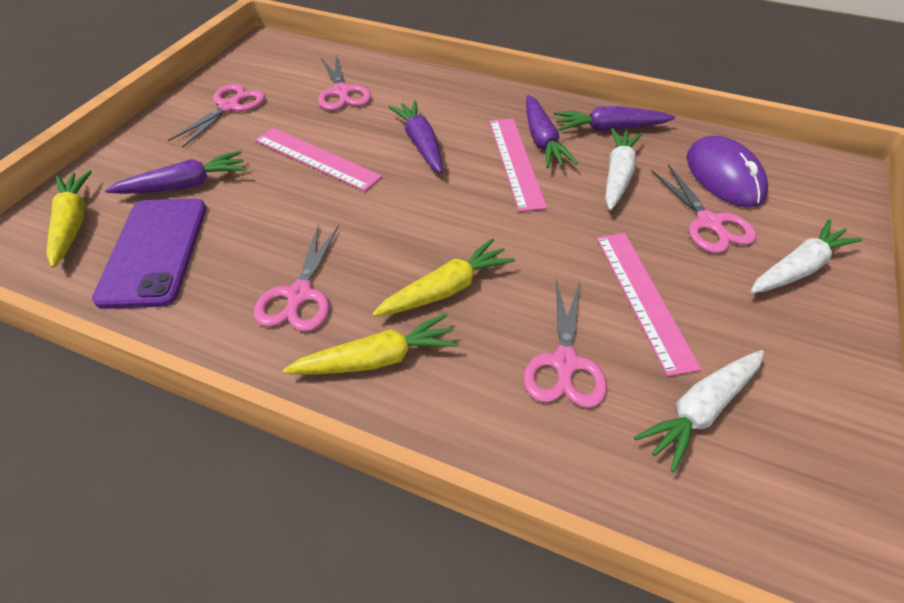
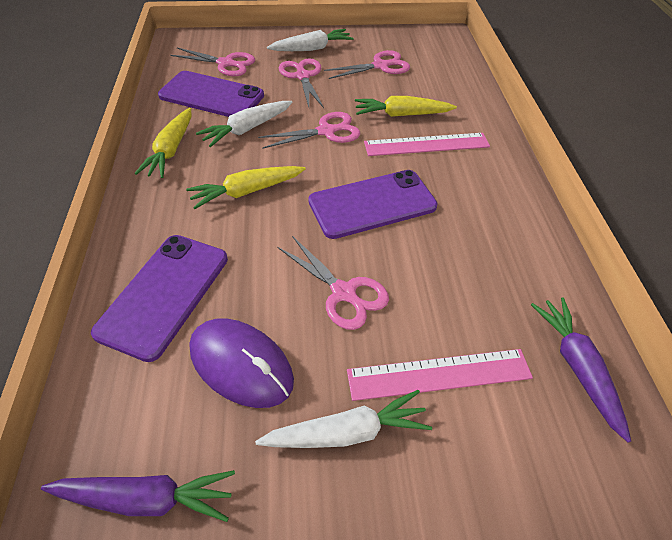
pink ruler: [255,127,382,191] [489,119,547,212] [596,233,702,377] = 3 -> [347,349,533,401] [364,133,490,156] = 2
purple carrot: [105,151,247,194] [388,100,442,173] [526,95,578,168] [554,106,675,131] = 4 -> [41,470,235,522] [531,297,631,443] = 2
purple phone: [92,199,206,309] = 1 -> [91,235,228,362] [158,71,264,117] [308,170,438,239] = 3

